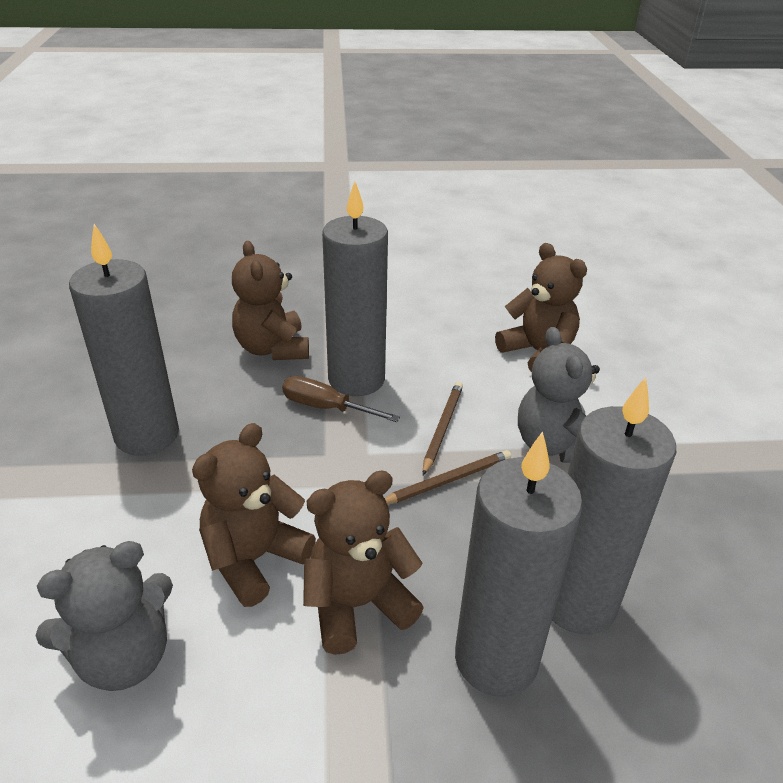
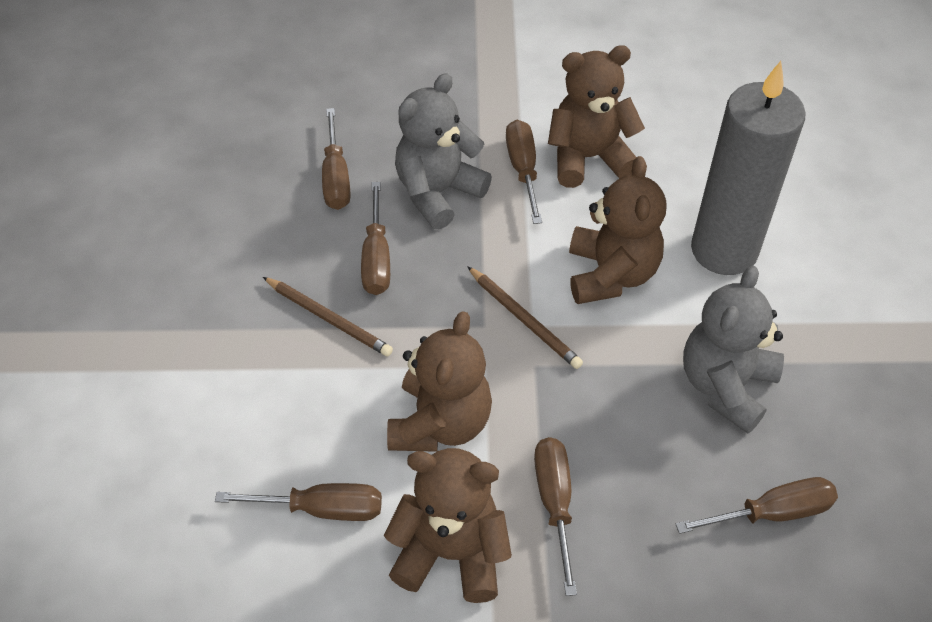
brown screwdriver: [282,376,400,422] = 1 -> [215,483,382,521] [322,108,350,210] [361,182,390,295] [506,120,542,224] [534,437,577,596] [676,477,838,534] = 6
grey candle: [69,224,179,456] [322,181,388,396] [455,431,583,697] [552,377,676,634] = 4 -> [691,61,806,275] = 1

